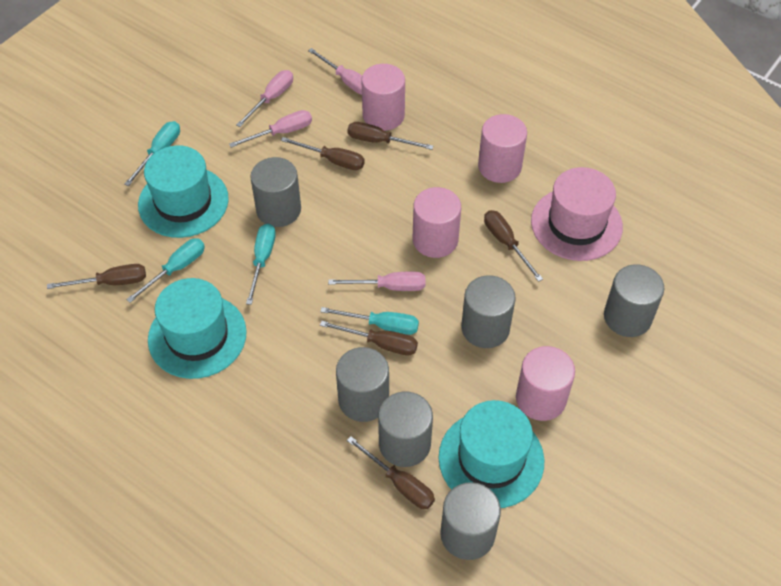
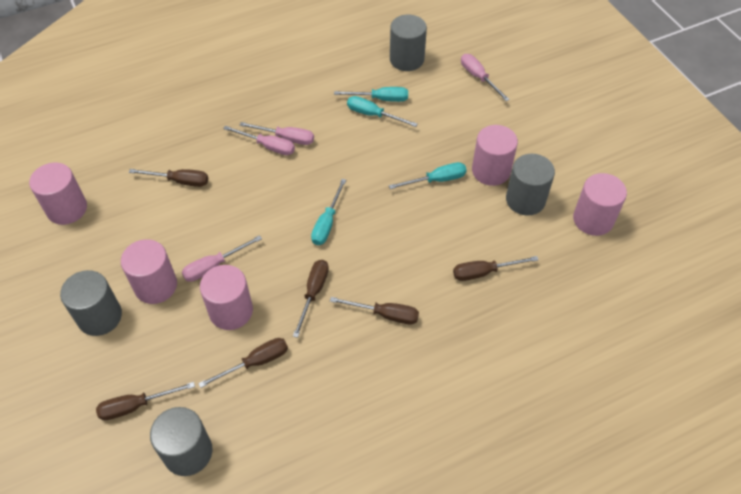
grey cylinder: [250,157,301,227] [336,347,389,422] [378,392,433,467] [440,482,501,560] [461,275,516,348] [604,264,665,337] = 6 -> [60,270,122,336] [150,407,212,476] [390,15,427,71] [506,154,555,216] = 4
pink cylinder: [361,64,405,131] [413,187,461,258] [478,114,527,183] [516,346,575,421] = 4 -> [29,163,87,225] [121,239,177,304] [200,265,253,330] [472,125,518,186] [573,173,627,236] = 5
pink hat: [531,167,623,261] = 1 -> none = 0
turquoise hat: [138,145,229,238] [148,278,247,379] [438,400,544,508] = 3 -> none = 0

